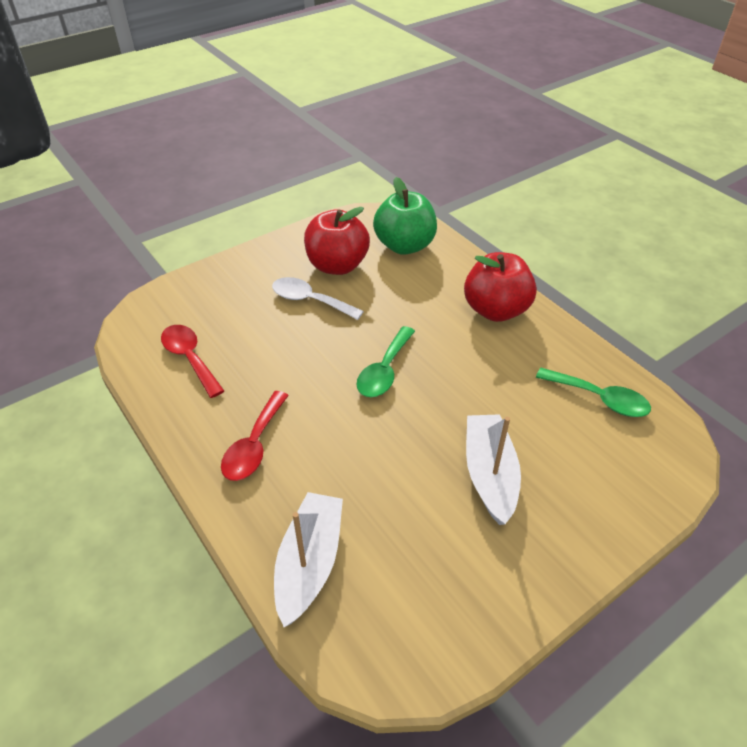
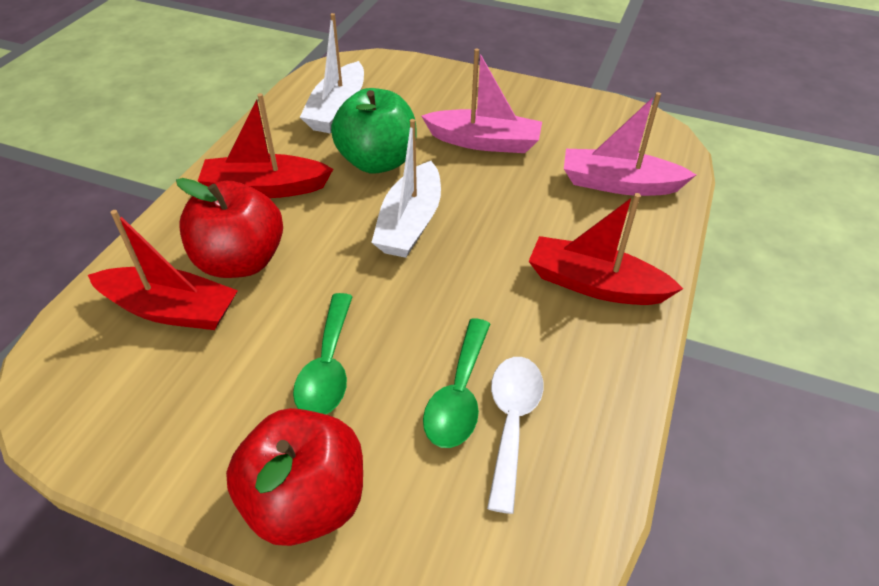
pink boat: none = 0 -> [421,48,542,153] [564,92,696,196] = 2
red boat: none = 0 -> [88,210,238,330] [198,93,333,198] [528,193,683,305] = 3
red spoon: [161,325,224,398] [221,391,289,481] = 2 -> none = 0

